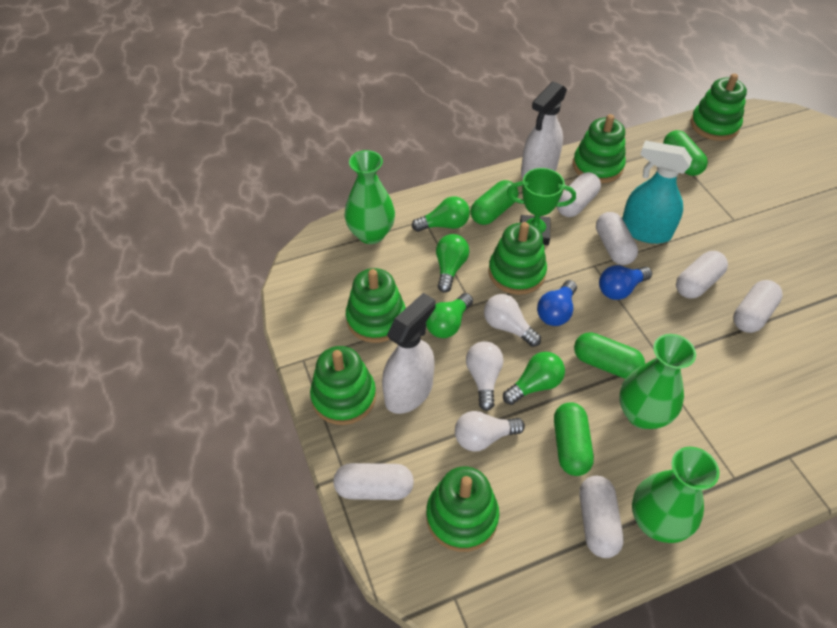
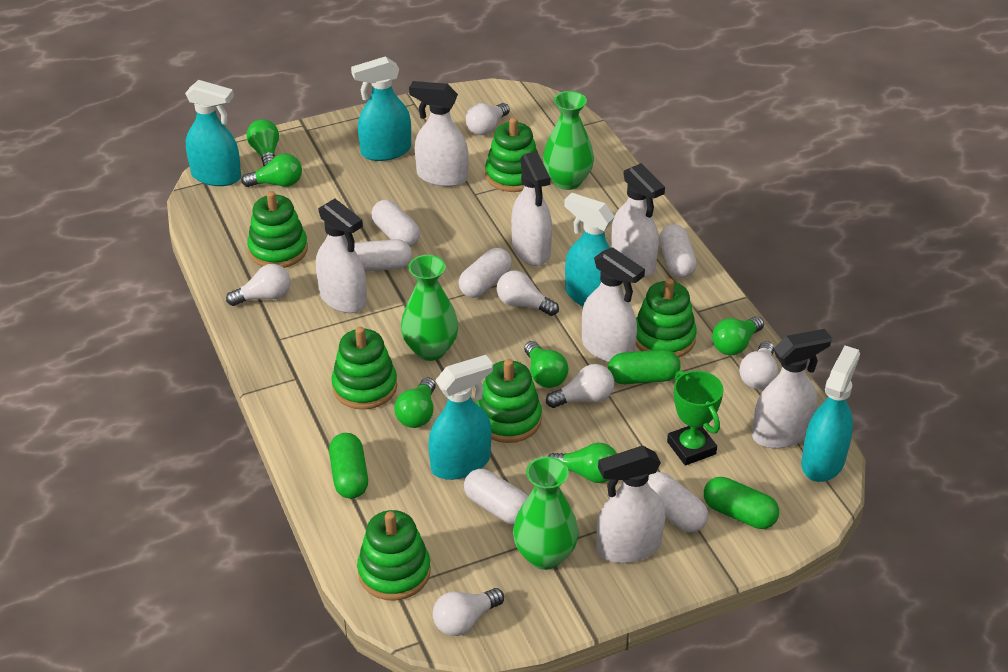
blue light bulb: [537,280,577,326] [599,265,652,300] = 2 -> none = 0
green capsule: [470,180,519,225] [554,402,594,476] [574,332,645,379] [663,130,708,176] = 4 -> [329,433,368,499] [608,350,680,384] [704,477,779,529] = 3
green light bulb: [412,197,470,232] [426,293,473,338] [436,234,469,293] [503,352,565,405] = 4 -> [241,153,302,187] [246,119,279,167] [394,378,436,428] [524,341,568,388] [548,443,617,483] [712,316,764,355] = 6
turquoise spray bottle: [622,141,692,244] = 1 -> [185,80,241,186] [351,56,411,161] [429,355,493,480] [564,193,615,306] [801,346,860,482] = 5
white light bulb: [455,411,525,452] [466,341,503,411] [484,294,541,347] = 3 -> [226,264,291,306] [433,588,504,636] [466,103,510,135] [497,270,559,316] [546,364,614,408] [739,341,778,389] = 6
white spray bottle: [382,293,436,414] [521,81,567,178] = 2 -> [316,199,367,313] [409,81,469,187] [511,152,552,266] [582,247,645,363] [596,446,666,563] [611,163,665,277] [752,329,832,449] = 7

